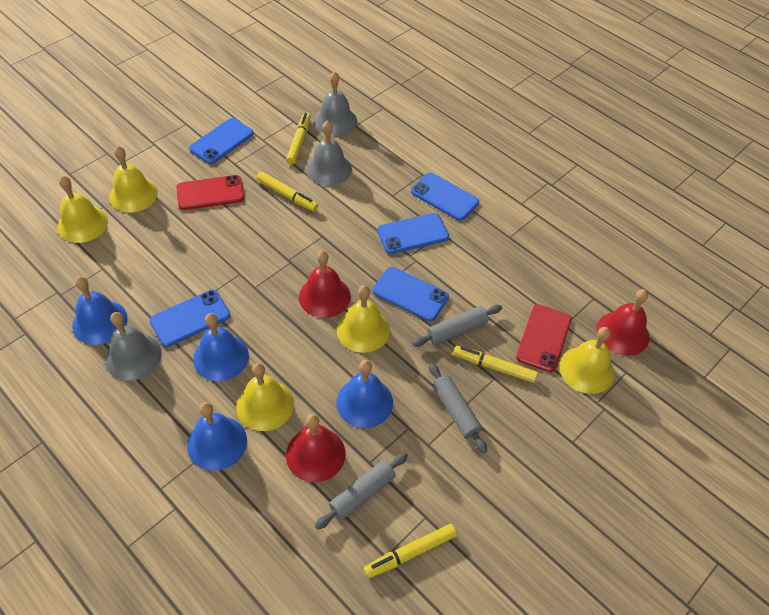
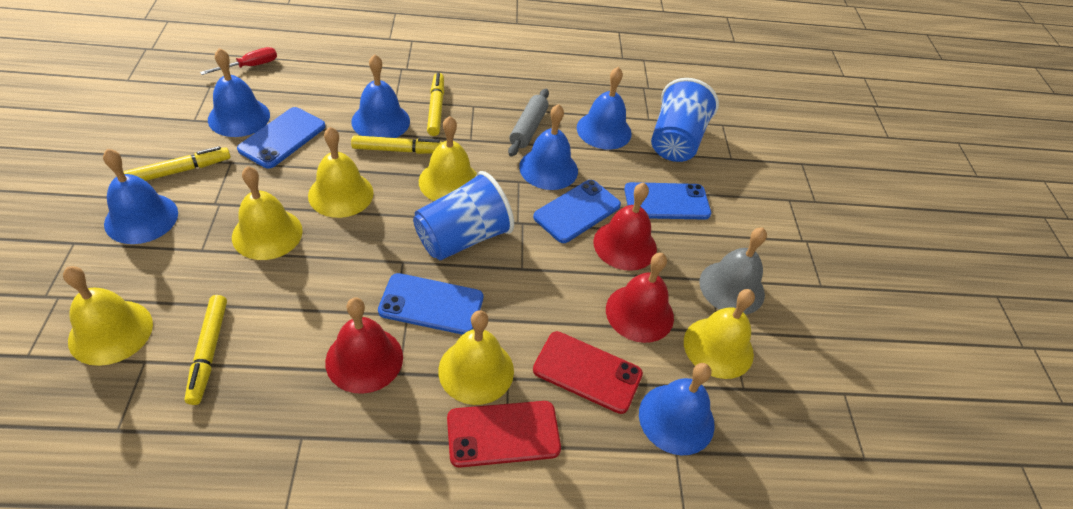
blue bell: [72,276,128,345] [187,402,247,471] [193,313,249,381] [336,360,393,428] = 4 -> [103,149,178,244] [208,48,270,137] [352,54,410,138] [519,104,578,190] [577,67,632,150] [639,363,715,455] = 6
blue cup: none = 0 -> [413,171,514,260] [651,78,719,162] = 2
blue phone: [149,290,230,347] [189,118,254,164] [373,267,449,321] [377,213,449,254] [411,173,479,221] = 5 -> [237,107,325,169] [378,273,483,335] [533,180,621,243] [624,182,711,219] = 4
grey bell: [105,312,162,381] [306,120,352,186] [314,71,357,136] = 3 -> [699,227,767,314] = 1
grey rolling pin: [315,453,408,530] [412,305,502,347] [429,363,487,453] = 3 -> [508,89,549,157] = 1
red screwdriver: none = 0 -> [200,47,277,75] = 1
yellow bell: [57,176,108,243] [109,146,158,212] [236,363,294,431] [337,285,390,353] [559,327,614,394] = 5 -> [63,266,153,366] [232,166,303,260] [308,127,374,218] [419,116,477,201] [438,310,514,405] [684,289,755,379] = 6

